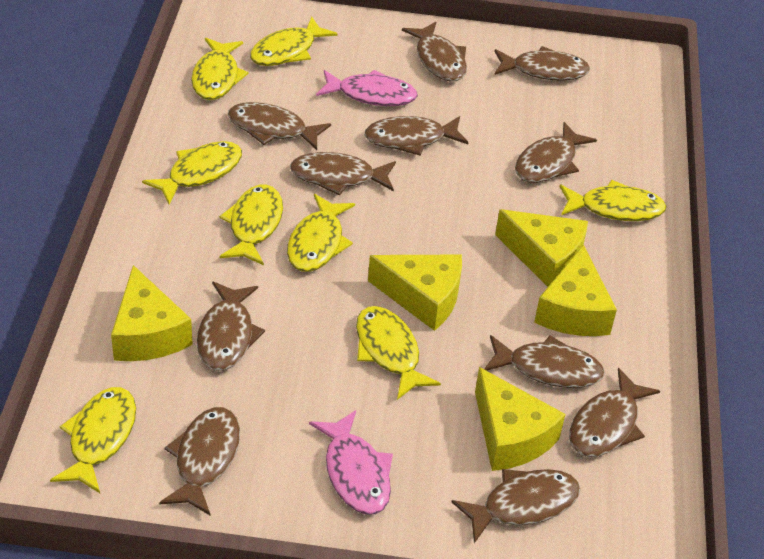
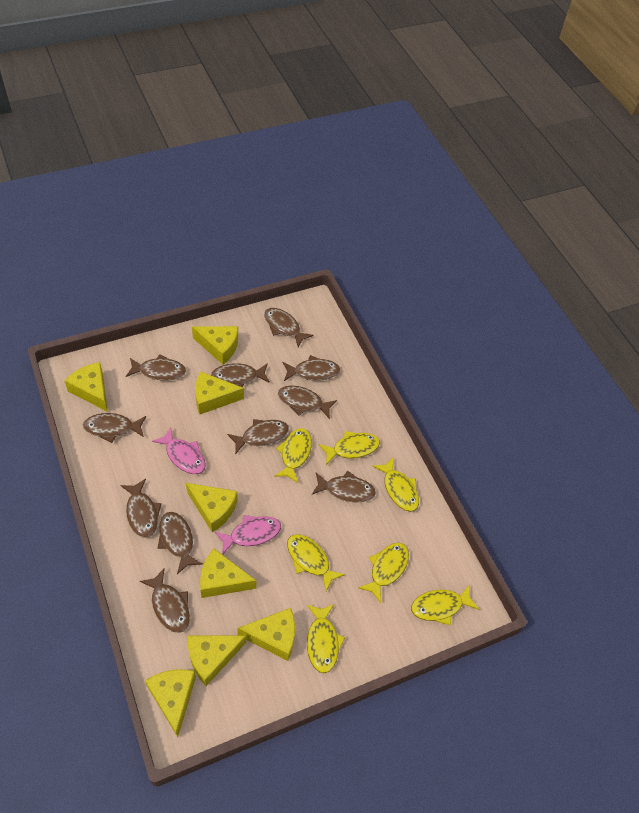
yellow cheese: [111,265,193,361] [368,255,462,331] [475,367,565,471] [495,209,588,287] [534,244,617,336] = 5 -> [64,362,108,412] [145,669,196,737] [186,483,237,532] [188,636,246,686] [192,326,238,365] [195,371,244,414] [200,549,256,598] [237,608,295,661] = 8
yellow fish: [50,387,136,493] [142,141,242,205] [191,38,248,100] [219,184,283,265] [250,16,338,66] [287,194,355,272] [356,306,441,400] [559,180,667,221] = 8 -> [274,428,312,483] [287,535,345,591] [307,604,345,673] [319,431,380,465] [358,543,409,603] [373,457,419,512] [411,585,479,625] = 7

